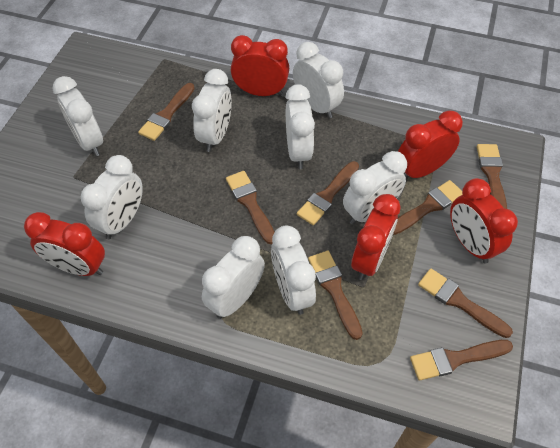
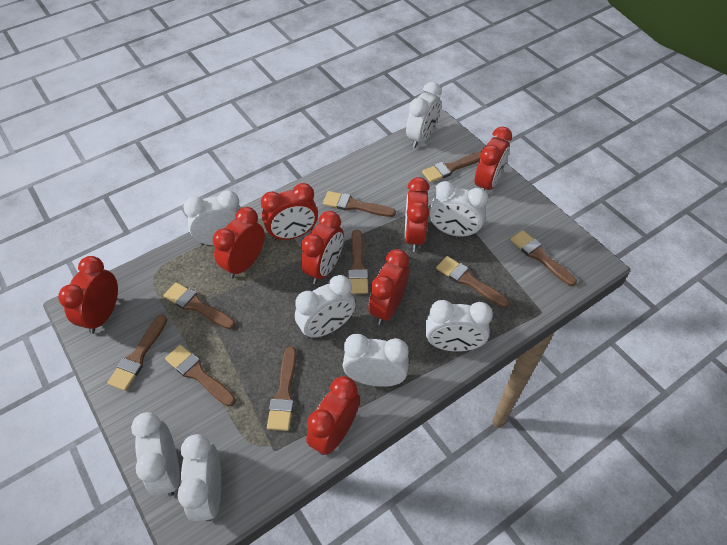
brown brush: [138,83,195,141] [226,171,274,244] [297,161,359,225] [308,251,363,340] [393,180,463,235] [410,340,513,381] [418,268,513,338] [477,144,507,209] = 8 -> [107,314,167,391] [163,282,235,329] [165,345,236,406] [267,346,296,431] [323,191,396,217] [348,230,368,294] [422,152,481,183] [436,256,509,307] [510,230,577,286] = 9
red clock: [24,212,105,276] [231,35,289,96] [351,194,400,280] [398,110,463,178] [450,178,518,263] = 5 -> [58,256,118,334] [213,207,265,278] [261,183,318,241] [301,211,344,284] [306,376,360,455] [369,249,409,325] [405,177,429,252] [475,127,512,191] = 8

